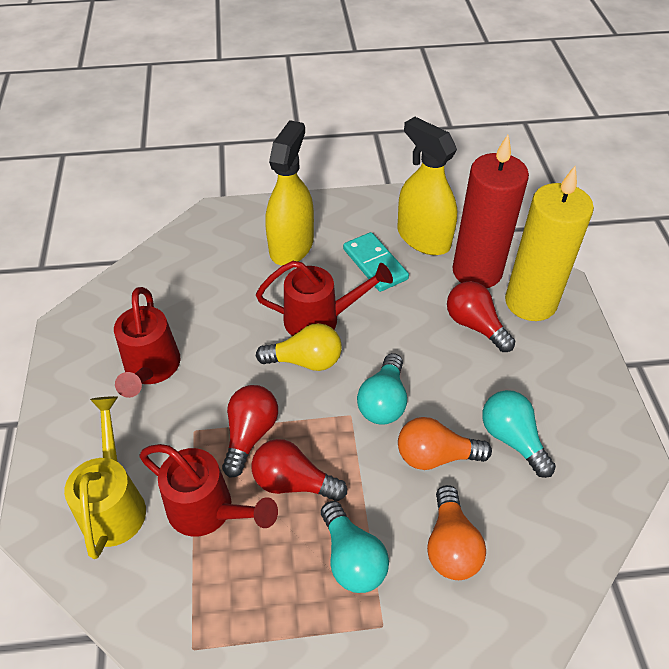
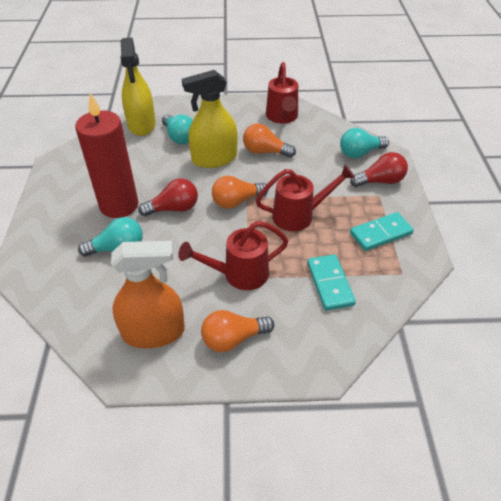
orange light bulb: [398,417,492,470] [427,485,486,580] = 2 -> [201,310,274,352] [212,176,269,209] [243,123,296,158] = 3
orange spray bottle: none = 0 -> [111,241,185,349] = 1
red light bulb: [222,385,278,478] [252,439,347,501] [447,281,515,352] = 3 -> [138,178,198,216] [350,152,408,187] = 2
turquoise domino: [343,232,409,292] = 1 -> [307,254,356,311] [350,212,414,251] = 2
yellow candle: [505,166,594,321] = 1 -> none = 0
yellow light bulb: [256,323,342,371] = 1 -> none = 0
yellow watering can: [64,396,146,559] = 1 -> none = 0

